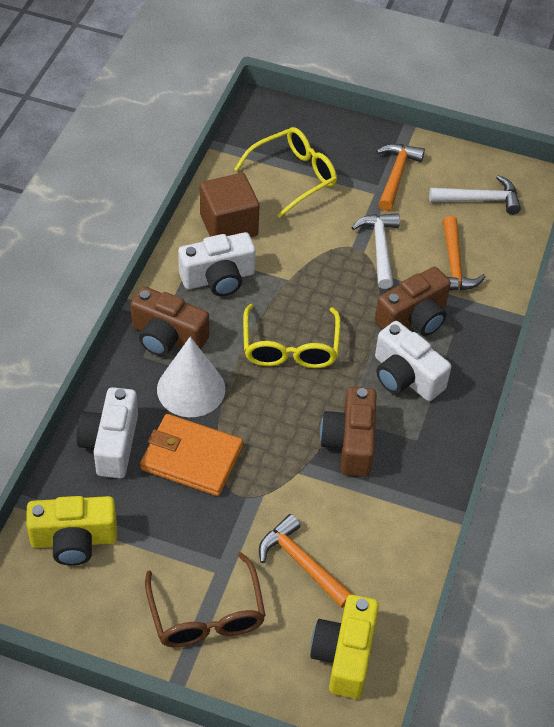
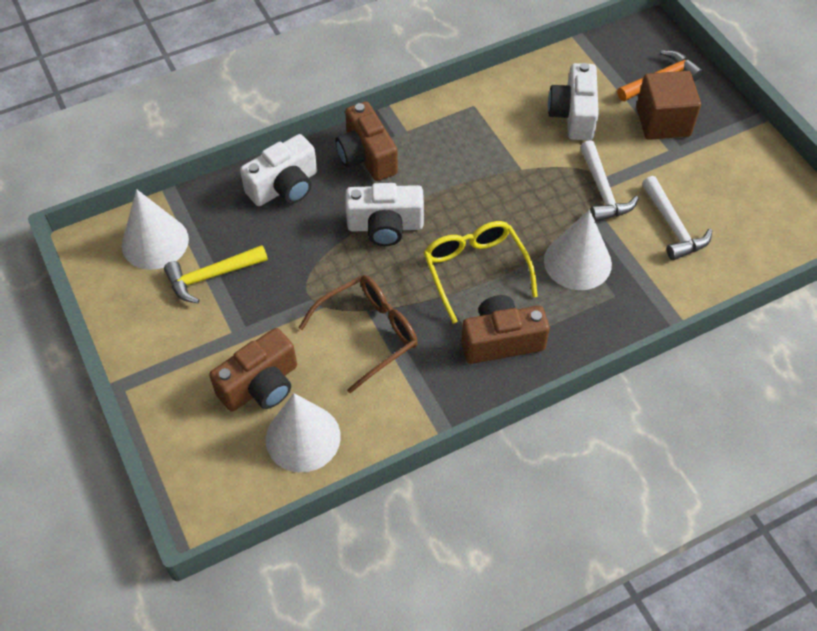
orange hammer: [259,514,353,608] [376,144,425,211] [443,216,486,291] = 3 -> [617,50,703,101] = 1
orange wallet: [140,414,243,496] = 1 -> none = 0
white cone: [157,337,225,417] = 1 -> [122,189,189,270] [266,393,341,473] [544,209,612,290] = 3
yellow camera: [26,496,117,566] [310,595,379,699] = 2 -> none = 0
yellow glasses: [234,127,337,218] [243,304,341,368] = 2 -> [424,221,538,324] = 1
yellow hammer: none = 0 -> [164,245,268,303] = 1

